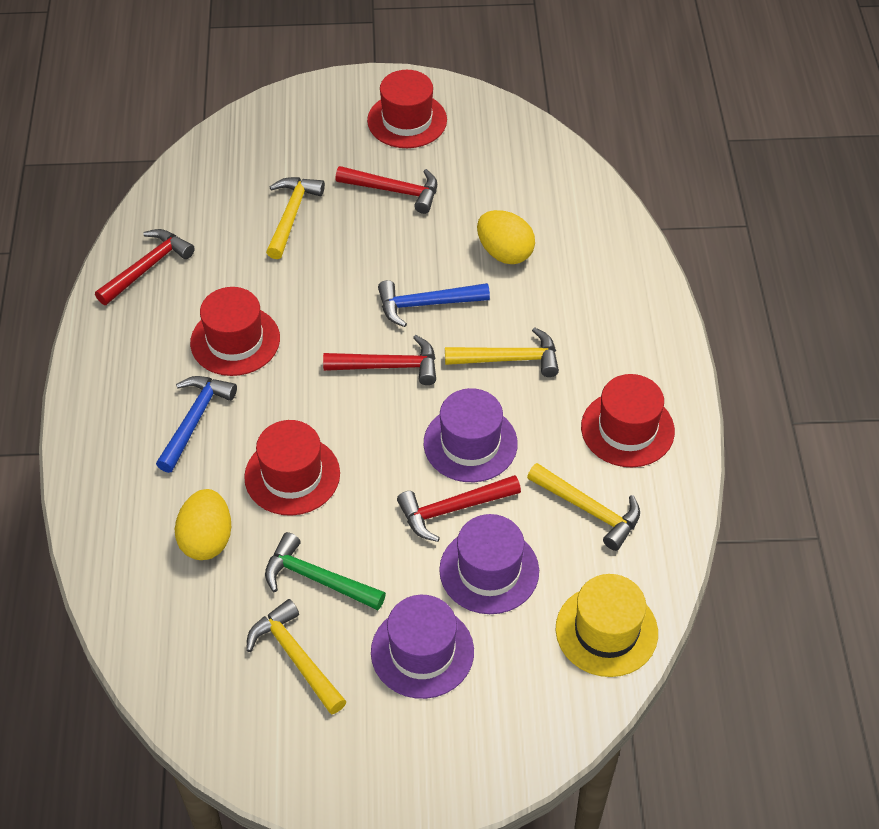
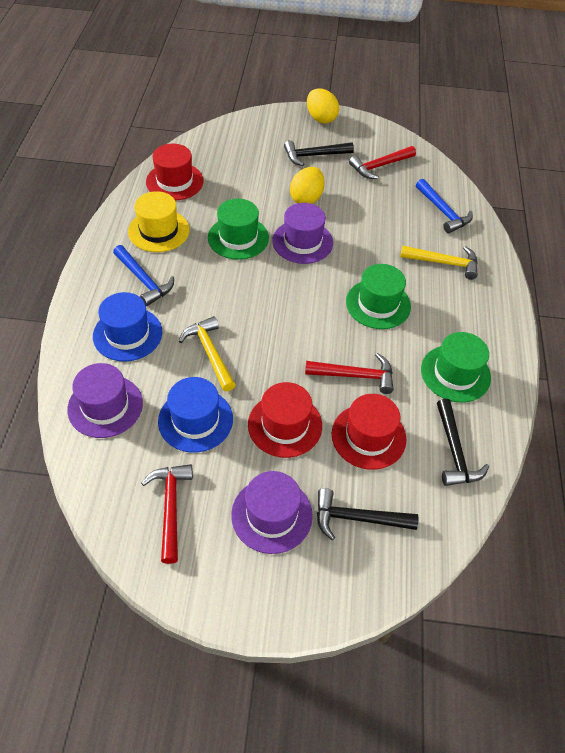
black hammer: none = 0 -> [284,140,354,166] [317,488,418,540] [437,399,489,486] = 3
blue hat: none = 0 -> [93,292,162,362] [158,377,233,453] = 2
green hammer: [265,532,386,610] = 1 -> none = 0
green hat: none = 0 -> [208,198,269,260] [346,264,411,329] [421,332,491,403] = 3
red hammer: [95,229,195,305] [323,335,436,385] [335,166,437,214] [397,475,521,542] = 4 -> [141,464,193,564] [305,353,393,394] [349,146,416,179] = 3
red hat: [190,287,280,376] [244,420,340,516] [367,70,447,148] [581,374,675,467] = 4 -> [146,144,204,200] [248,382,322,458] [332,394,406,470] = 3
yellow hammer: [246,599,347,714] [266,177,325,259] [445,327,559,377] [527,463,640,551] = 4 -> [179,316,236,391] [400,246,478,280] = 2

